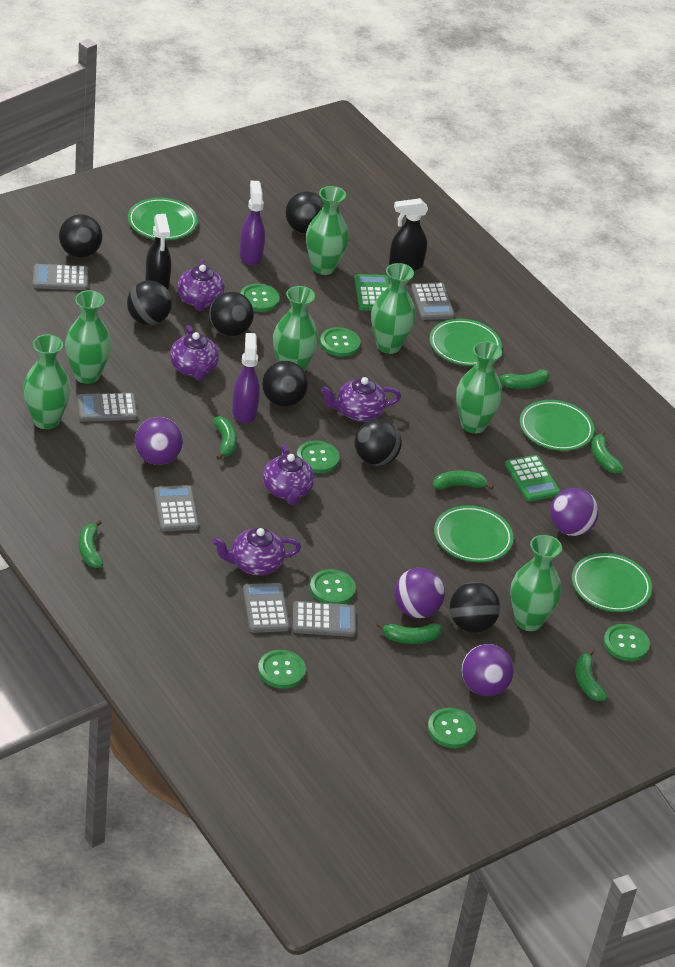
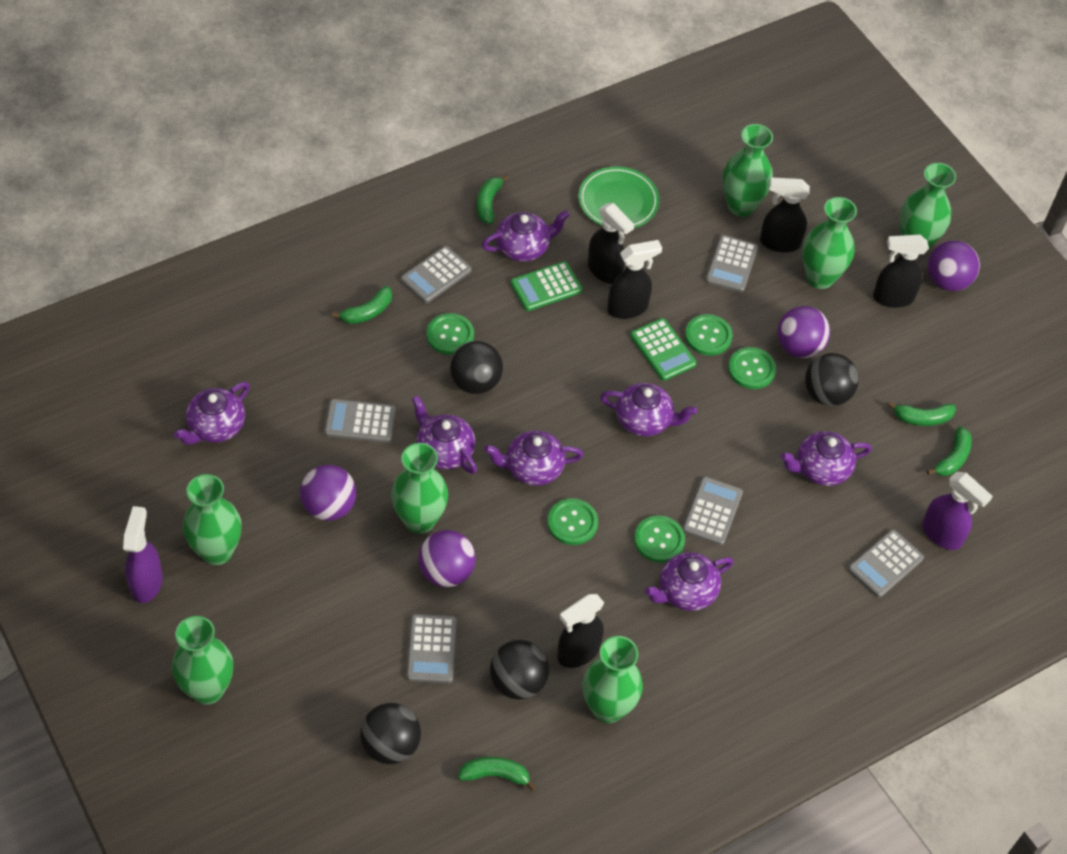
black ball: [59,214,102,258] [127,281,172,325] [209,291,254,336] [262,361,308,407] [285,191,324,234] [355,419,402,466] [450,582,500,633] = 7 -> [360,703,421,764] [450,341,503,394] [490,640,549,700] [805,353,859,406] = 4
black spray bottle: [146,214,171,290] [389,198,428,271] = 2 -> [557,594,604,668] [588,203,635,284] [607,240,662,319] [760,178,810,252] [873,235,929,308] = 5
green banana: [79,520,103,568] [213,416,237,460] [376,622,442,644] [433,471,494,490] [498,369,550,389] [576,649,607,701] [591,431,624,473] = 7 -> [332,286,392,324] [458,757,536,791] [477,175,509,224] [888,402,956,426] [927,426,972,476] = 5
green button: [240,283,280,312] [258,650,306,689] [297,441,340,473] [310,569,356,604] [320,327,361,357] [428,708,476,748] [603,624,650,661] = 7 -> [427,313,474,355] [547,498,598,545] [634,515,685,563] [685,314,733,356] [728,347,776,389] = 5
green plate: [128,198,198,240] [430,319,502,366] [434,505,513,562] [520,400,594,451] [572,553,652,612] = 5 -> [578,166,659,228] = 1
purple teapot: [170,325,219,381] [177,259,225,311] [212,528,301,575] [263,444,315,505] [321,377,401,422] = 5 -> [174,382,250,445] [412,395,477,474] [482,210,570,262] [484,430,583,486] [600,383,697,436] [645,552,733,611] [780,431,872,486] = 7

